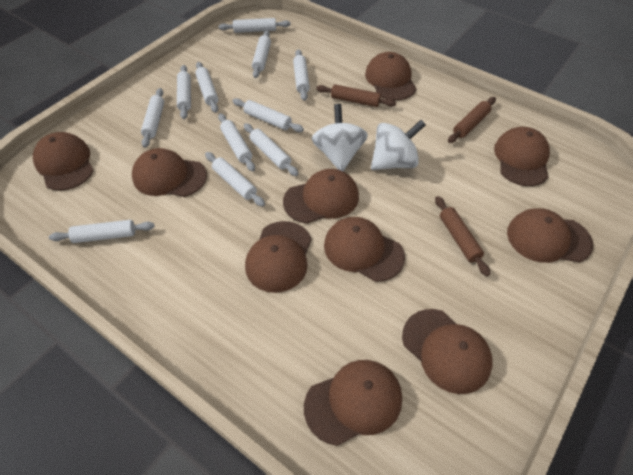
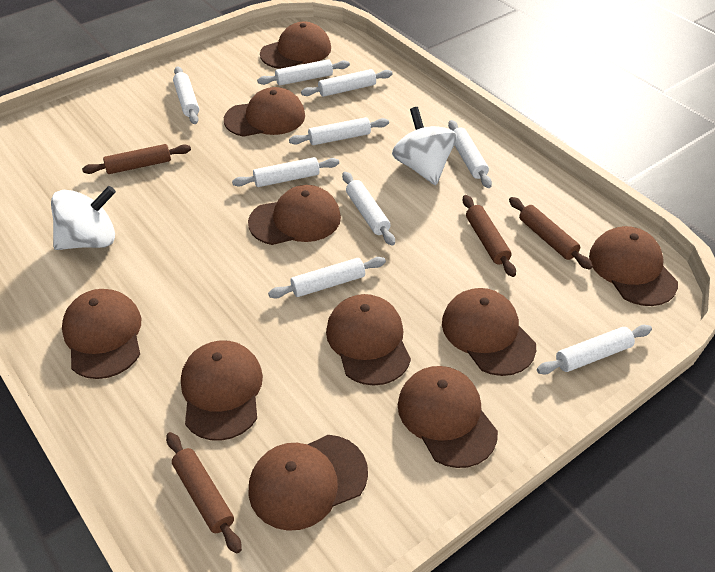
brown rolling pin: [316,84,396,107] [435,196,490,276] [448,97,496,143] = 3 -> [82,144,191,174] [166,432,242,554] [463,195,516,277] [509,197,593,270] = 4
white rolling pin: [49,220,155,243] [141,88,164,148] [177,65,191,119] [195,62,218,113] [205,152,265,207] [218,113,255,171] [219,18,291,33] [232,98,304,132] [244,123,298,176] [252,30,271,78] [293,49,310,101] = 11 -> [173,66,199,124] [232,157,339,187] [257,59,350,85] [268,257,386,298] [289,117,389,145] [301,69,393,97] [342,172,395,246] [448,120,492,188] [537,325,652,374] = 9

